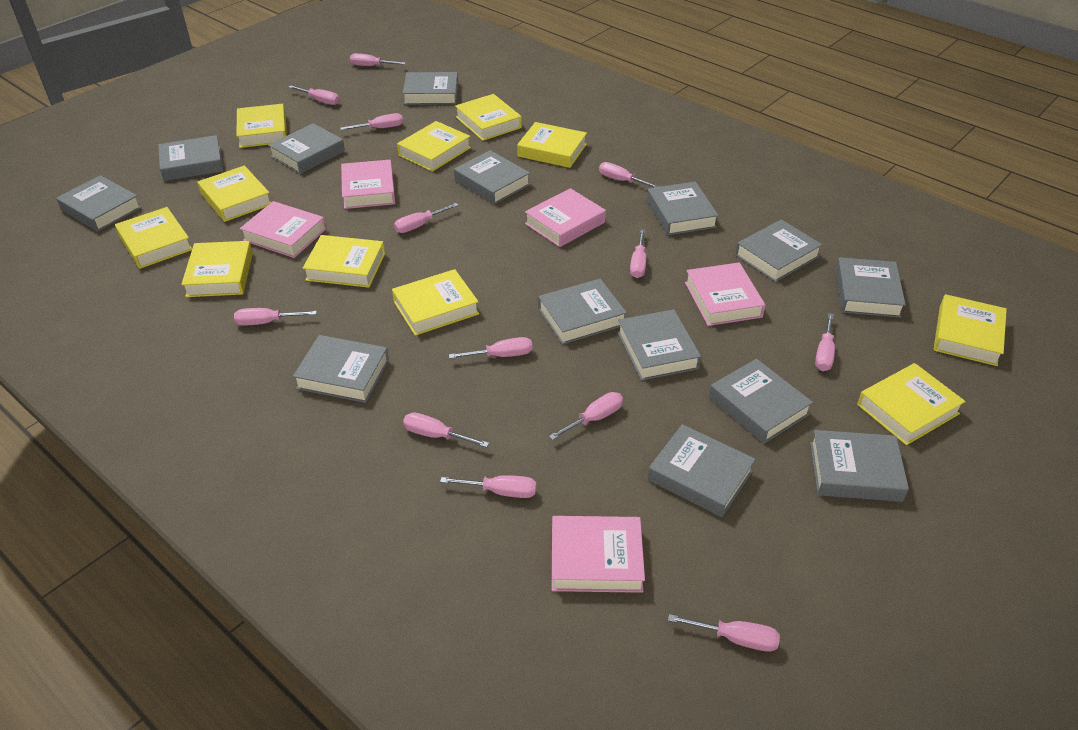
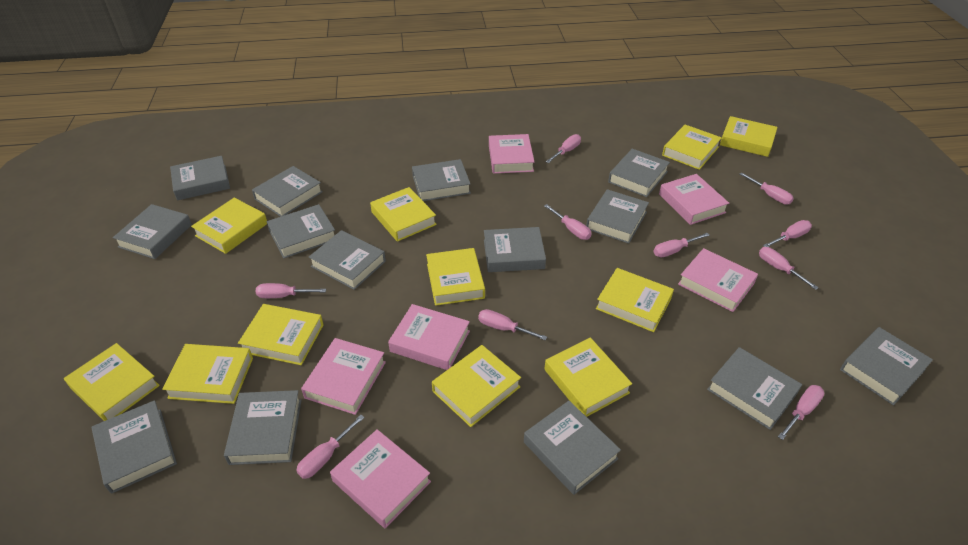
pink book: [240,201,326,258] [341,160,395,209] [525,188,606,247] [552,516,645,593] [685,262,765,326] = 5 -> [301,338,386,415] [330,429,431,528] [388,304,470,370] [489,134,534,174] [659,174,729,225] [678,248,758,312] = 6
pink screwdriver: [234,308,317,325] [288,85,339,105] [340,113,403,130] [350,53,406,66] [394,203,458,233] [403,412,489,448] [440,475,536,498] [449,337,532,359] [549,392,623,440] [599,162,660,188] [630,229,646,278] [668,614,780,652] [815,313,835,371] = 13 -> [255,283,326,298] [296,415,365,479] [478,309,547,341] [544,204,591,240] [546,134,581,163] [654,233,710,257] [740,173,794,205] [759,247,819,290] [763,220,812,247] [778,385,825,440] = 10

